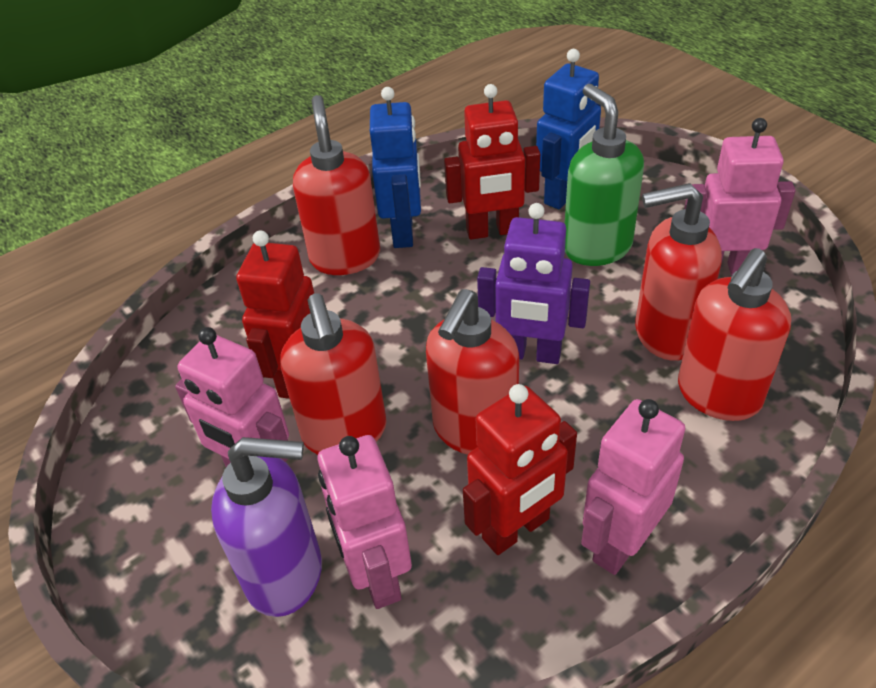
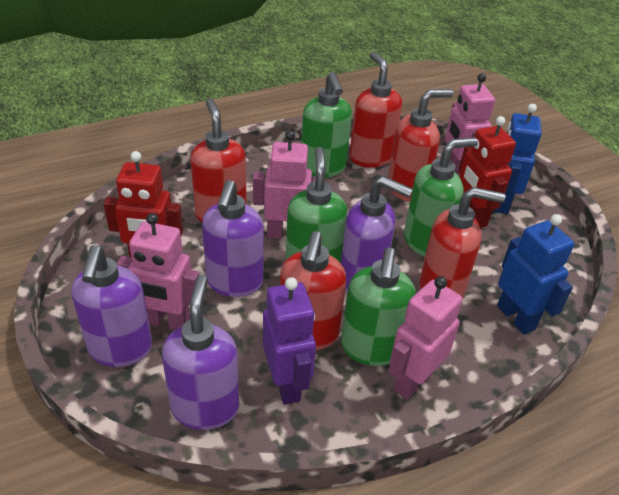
green soap dispenser: [565,84,644,266] = 1 -> [286,147,347,264] [301,72,352,178] [341,247,415,366] [404,137,478,256] = 4
purple soap dispenser: [211,437,322,617] = 1 -> [71,245,152,367] [162,275,239,430] [202,180,264,297] [341,176,413,292] = 4
red robot: [236,230,314,399] [444,84,540,240] [463,384,577,555] = 3 -> [104,151,183,257] [458,116,516,228] = 2

